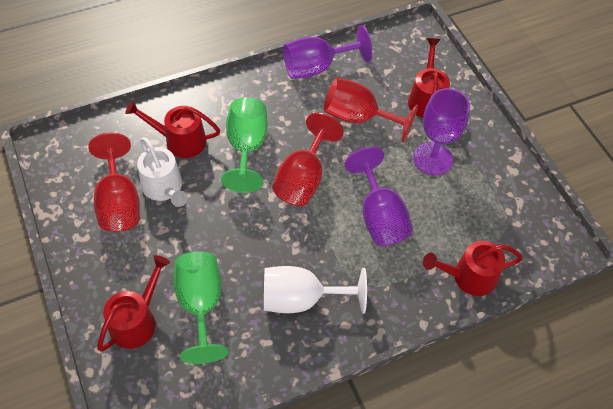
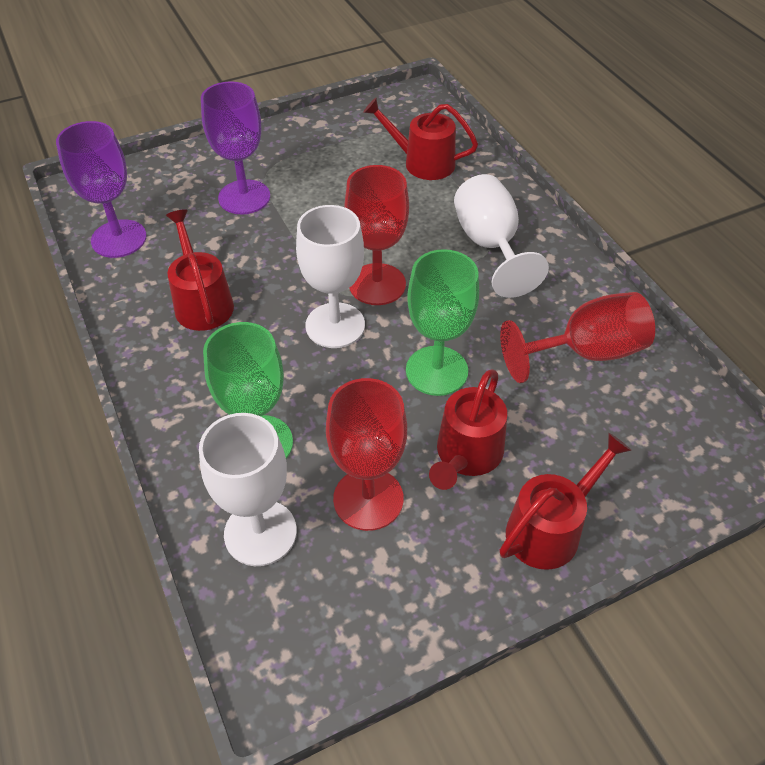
purple goblet: [283,25,372,79] [345,147,413,246] [413,88,470,175] = 3 -> [56,121,147,258] [201,81,270,215] = 2
white goblet: [264,266,367,314] = 1 -> [199,413,297,566] [296,205,365,348] [454,174,549,298] = 3
white watering can: [137,137,187,207] = 1 -> none = 0

